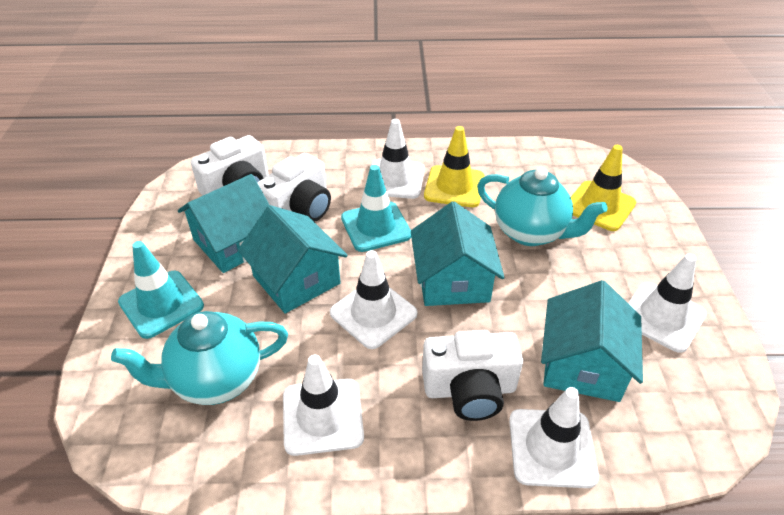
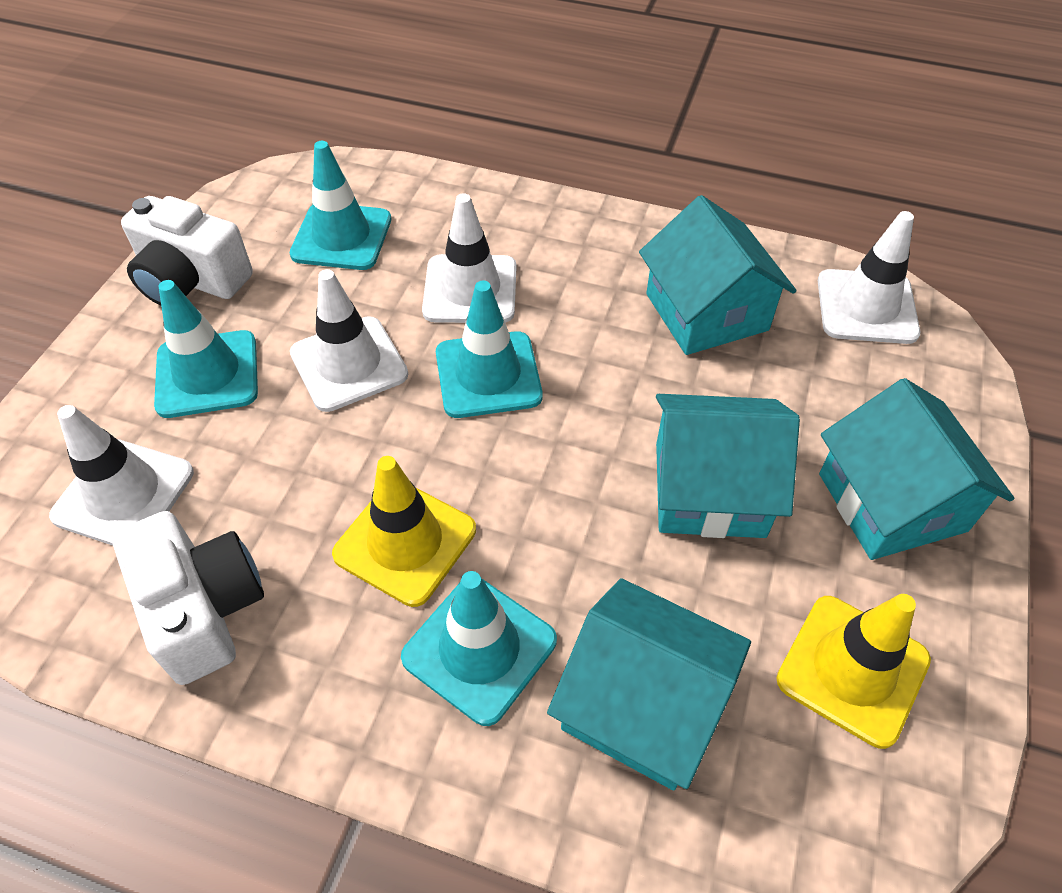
turquoise teapot: [111,311,288,405] [477,167,608,246] = 2 -> none = 0
turquoise traffic cone: [118,241,204,339] [341,165,411,252] = 2 -> [154,280,258,418] [290,141,391,270] [401,571,557,726] [436,281,543,418] = 4
white camera: [191,135,269,195] [257,153,331,222] [422,330,523,421] = 3 -> [112,511,264,685] [121,196,253,305] = 2
white traffic cone: [283,355,364,456] [330,250,417,349] [365,119,425,199] [509,387,599,488] [628,254,707,353] = 5 -> [49,405,194,546] [290,269,408,412] [422,193,516,323] [818,211,920,344] = 4

